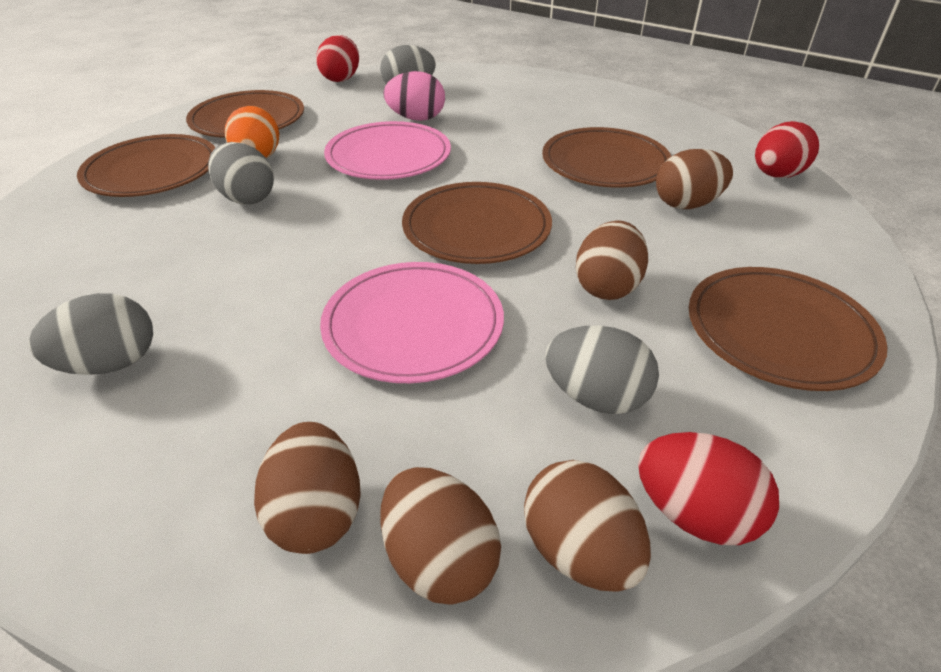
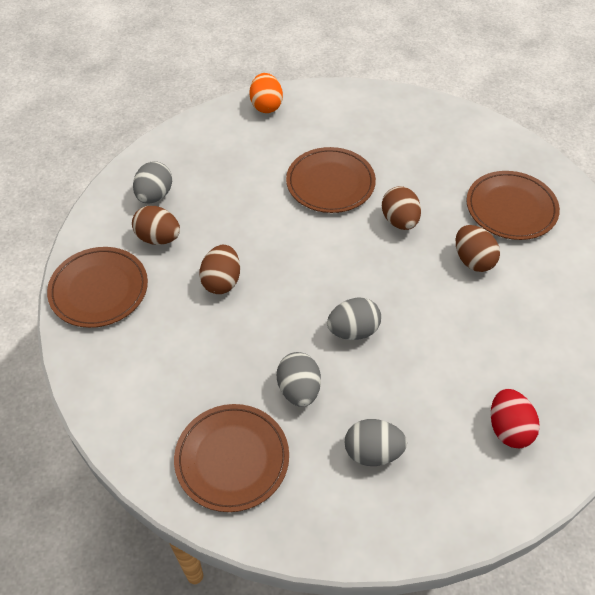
brown egg: [254,422,361,554] [380,467,501,605] [524,460,651,592] [576,220,648,300] [656,149,733,209] = 5 -> [132,206,180,245] [199,245,240,294] [382,186,421,230] [456,225,500,272] = 4
brown plate: [77,134,215,197] [186,90,304,138] [402,182,552,264] [542,127,671,188] [689,267,888,391] = 5 -> [47,247,148,328] [174,404,289,512] [286,147,376,213] [466,171,560,240] = 4
pink egg: [383,71,445,121] = 1 -> none = 0
pink plate: [320,262,504,383] [324,121,451,180] = 2 -> none = 0
red egg: [316,35,359,82] [638,432,779,545] [755,121,819,178] = 3 -> [491,389,540,448] = 1

